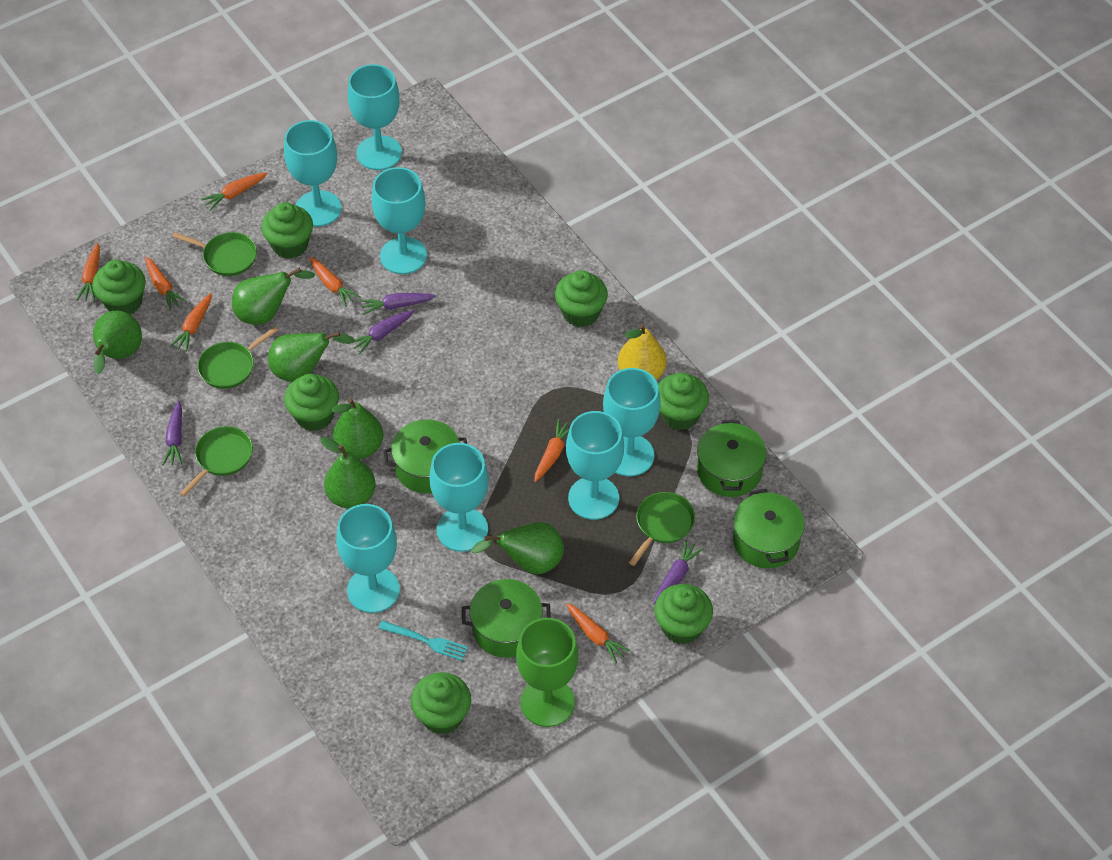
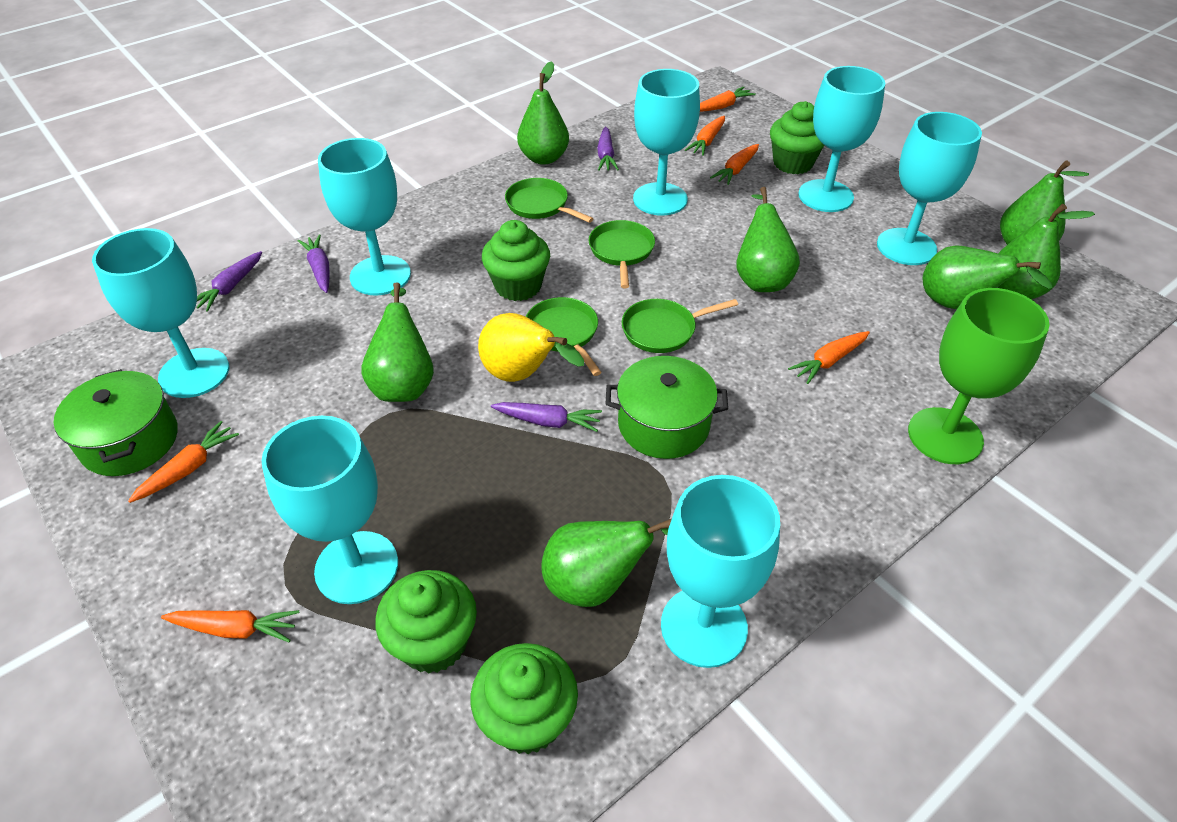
green cupcake: [92,260,146,314] [261,202,313,259] [284,374,339,431] [411,672,471,734] [555,270,608,327] [654,584,713,645] [658,373,709,430] = 7 -> [375,570,477,674] [470,643,578,754] [482,220,550,301] [770,101,825,174] = 4
green pear: [93,311,142,374] [232,268,315,325] [268,331,355,382] [320,437,376,509] [332,398,383,459] [471,522,564,574] = 6 -> [361,282,434,402] [517,61,569,165] [542,519,672,607] [736,187,800,292] [923,245,1053,309] [997,204,1095,299] [1000,161,1089,245] = 7
green pot: [383,419,467,493] [462,579,551,658] [697,420,767,497] [733,489,805,569] = 4 -> [54,369,178,476] [606,356,728,459] = 2
orange carrot: [76,243,100,301] [145,257,187,310] [170,293,212,352] [201,172,268,211] [309,257,360,307] [534,419,570,482] [566,603,631,664] = 7 -> [128,421,239,503] [161,610,299,642] [685,116,725,156] [700,86,756,112] [710,144,759,185] [788,331,870,384] = 6
turquoise fork: [378,620,468,661] = 1 -> none = 0

